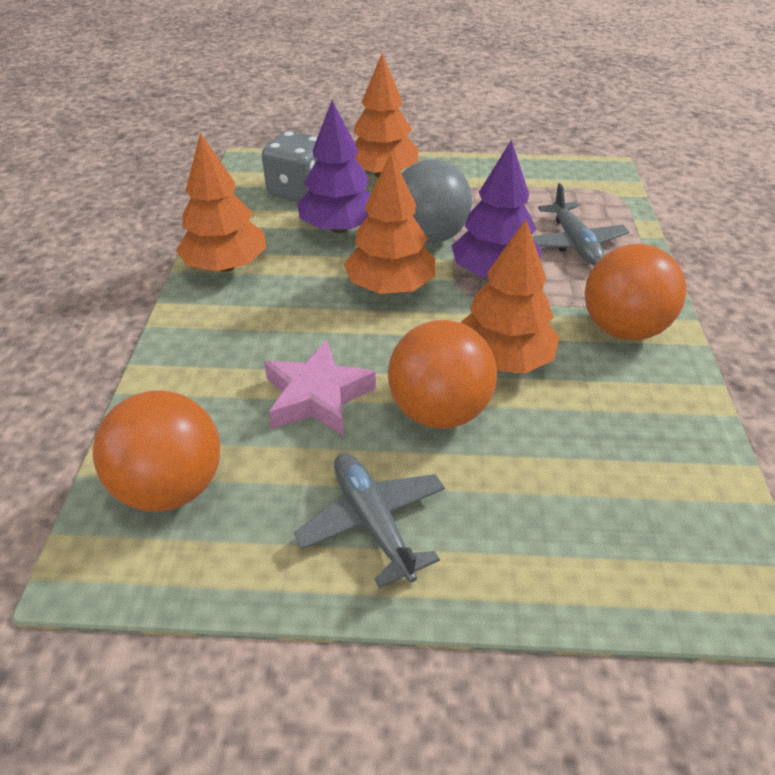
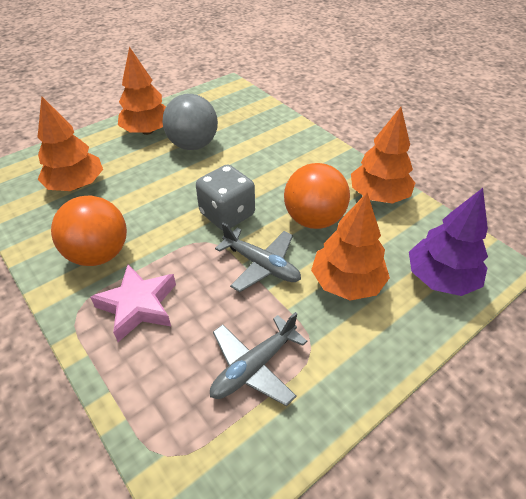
orange ball: [93,390,220,512] [388,320,497,429] [585,244,686,340] = 3 -> [51,195,127,266] [284,163,350,229] = 2
purple tree: [297,100,371,233] [452,140,542,277] = 2 -> [409,188,488,296] = 1

